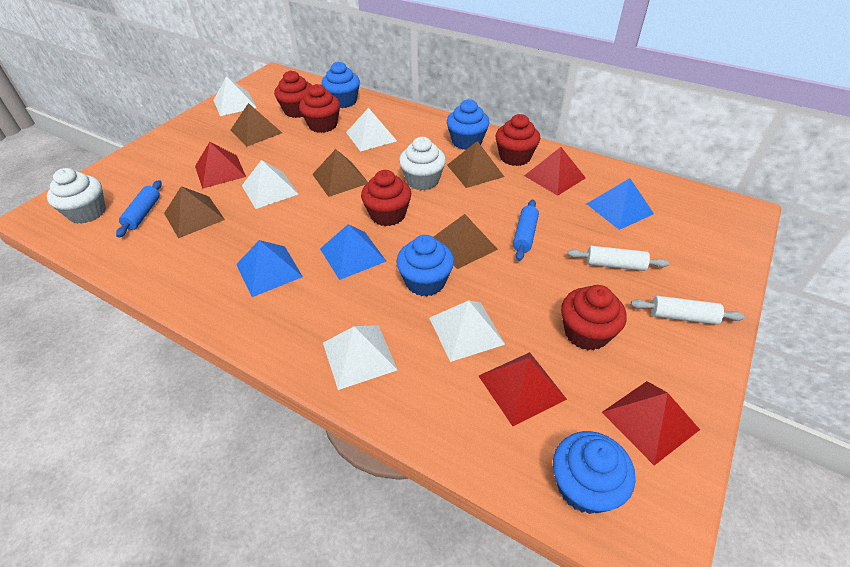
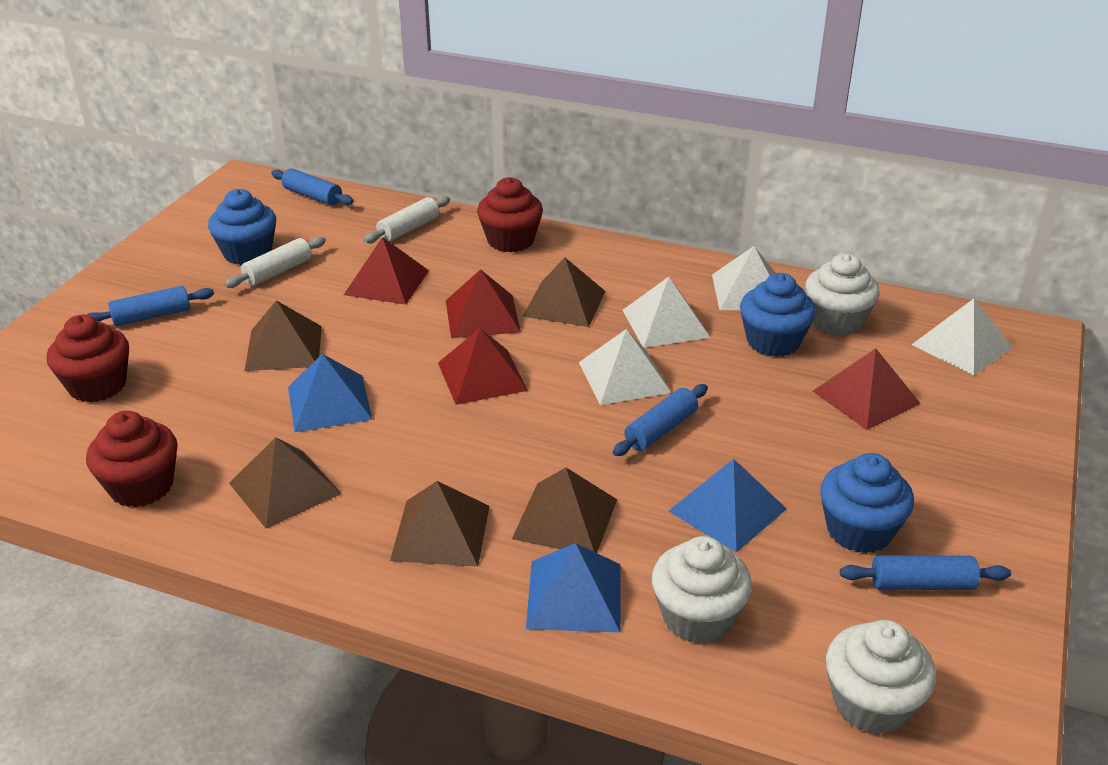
blue cupcake: [321,62,360,108] [396,235,454,297] [447,99,489,150] [553,431,636,514] = 4 -> [208,189,276,265] [740,273,816,357] [820,453,914,553] = 3
blue rolling pin: [116,180,162,238] [513,200,539,261] = 2 -> [87,286,214,326] [271,168,354,206] [613,384,708,456] [840,555,1011,590] = 4
red cupcake: [274,70,312,118] [299,84,340,133] [361,170,411,226] [495,114,540,166] [561,285,627,351] = 5 -> [47,315,129,403] [86,411,178,507] [477,177,543,252] = 3
white cupcake: [47,168,106,224] [399,137,446,190] = 2 -> [652,536,752,644] [805,253,879,336] [826,620,936,735] = 3
white pyramid: [213,76,257,116] [242,160,298,209] [323,325,397,390] [346,108,397,152] [429,300,505,362] = 5 -> [579,329,671,405] [623,277,710,348] [712,246,775,310] [912,299,1013,376] = 4

